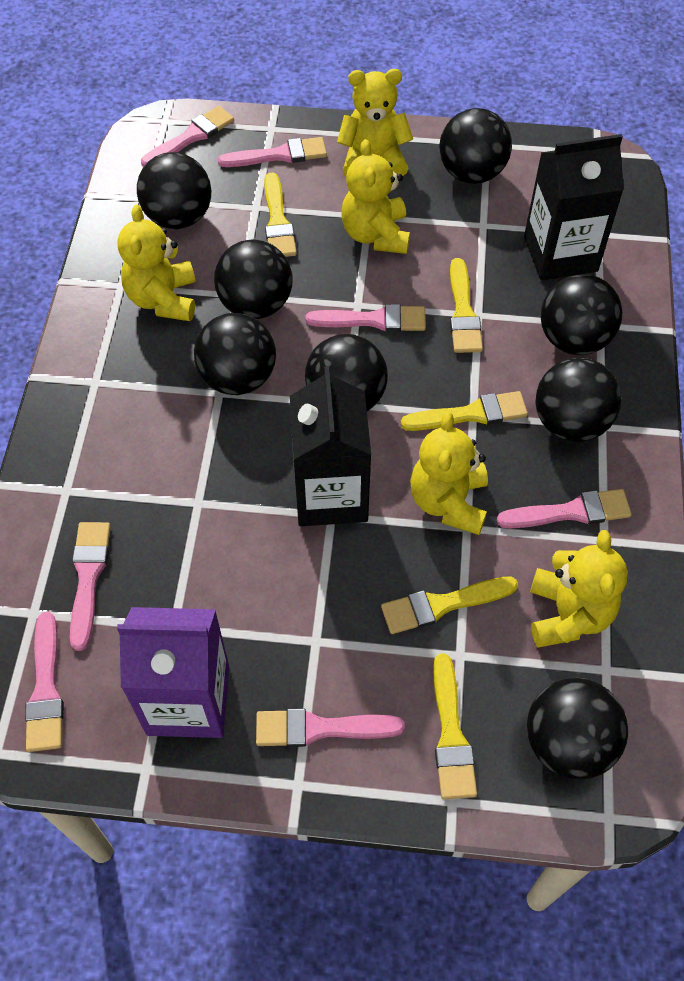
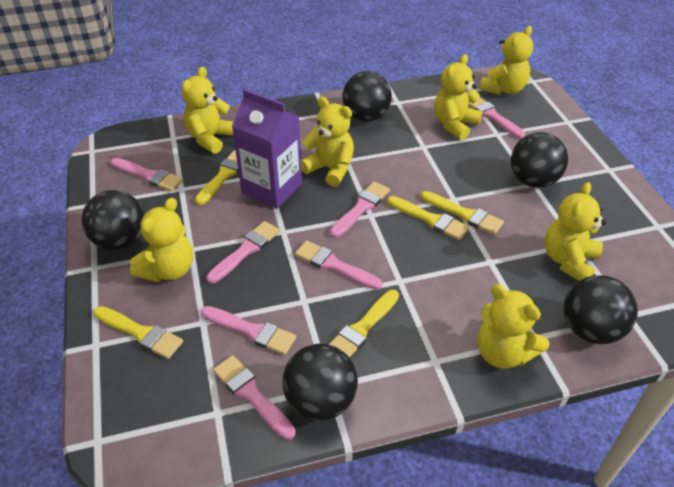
black ball: [137,152,211,229] [194,313,276,395] [214,239,293,319] [305,334,388,411] [439,108,512,184] [527,678,628,779] [535,358,621,442] [540,274,622,355] = 8 -> [82,190,145,251] [282,344,358,421] [342,71,392,122] [511,132,568,188] [564,275,638,344] = 5
black carton: [290,366,371,526] [524,134,624,280] = 2 -> none = 0
yellow teddy bear: [117,204,196,321] [337,69,413,177] [341,139,410,254] [410,412,488,535] [530,530,628,648] = 5 -> [130,198,193,282] [182,67,233,154] [301,97,354,187] [434,54,483,140] [477,284,549,369] [479,26,533,95] [544,182,607,281] = 7

